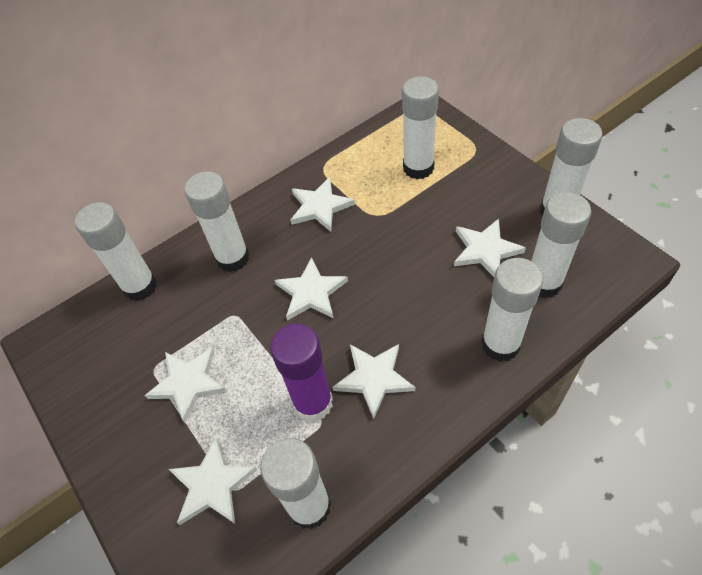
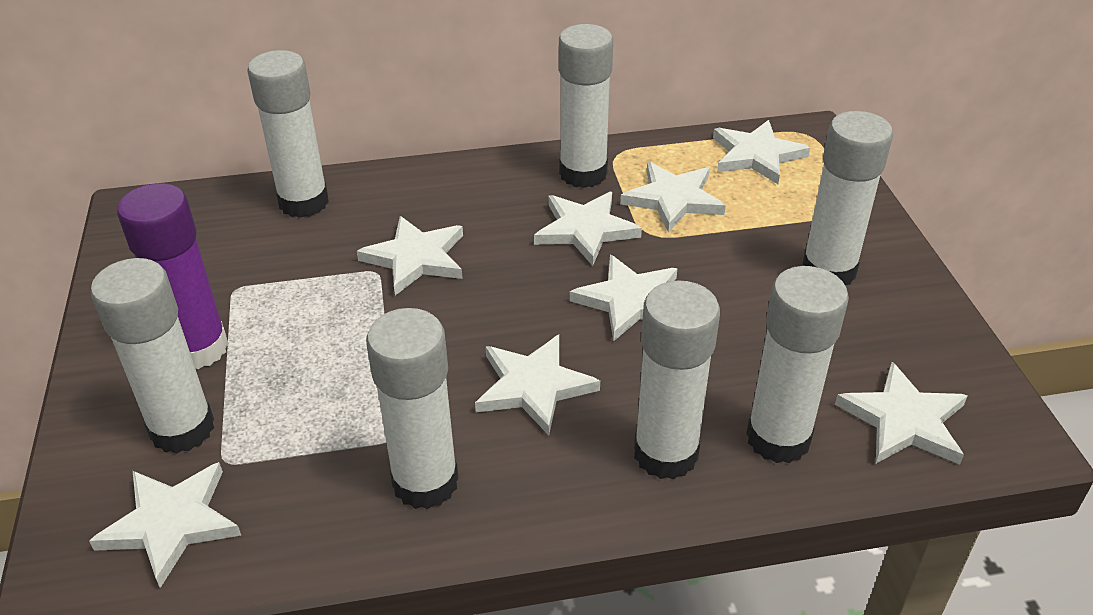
white star: [145,347,227,423] [169,437,257,525] [275,257,348,321] [291,177,355,232] [332,344,415,419] [454,219,526,277] = 6 -> [89,462,241,588] [357,216,463,295] [475,335,600,435] [534,192,642,266] [570,255,678,341] [620,162,726,233] [713,120,810,184] [835,362,967,464] = 8

